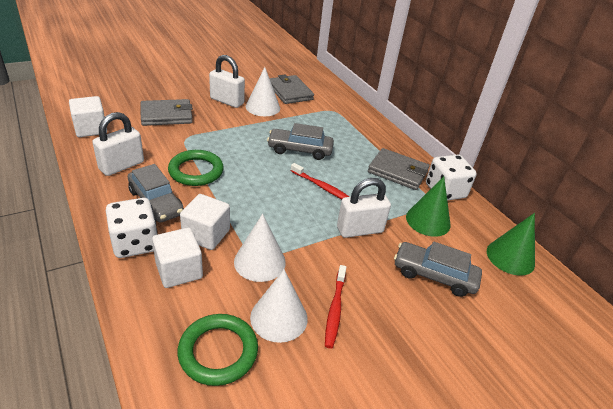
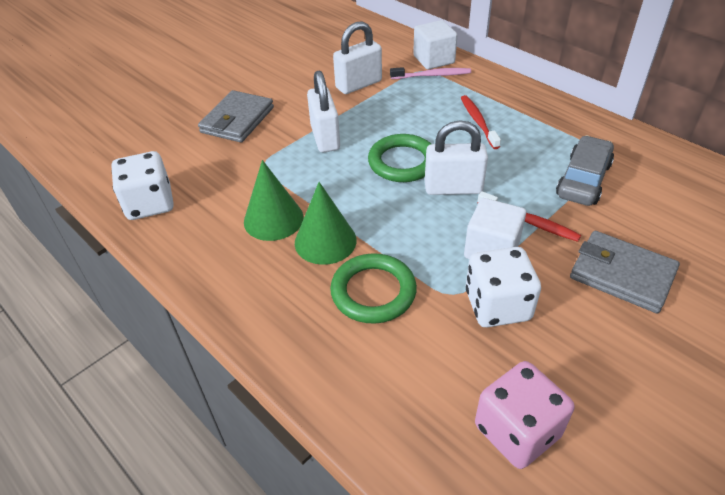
grey car: [128,164,184,223] [267,123,334,160] [394,241,482,297] = 3 -> [556,136,614,206] = 1
grey wallet: [141,99,193,126] [269,75,314,104] [368,148,430,190] = 3 -> [198,90,274,142] [570,231,680,313] = 2
pink dice: none = 0 -> [475,361,574,469] = 1
pink toothbrush: none = 0 -> [390,67,471,79] = 1
white cone: [234,214,286,282] [246,67,280,116] [250,270,308,343] = 3 -> none = 0
white cube: [69,96,107,137] [152,228,203,288] [180,194,230,250] = 3 -> [413,20,457,69] [464,198,526,259] = 2

